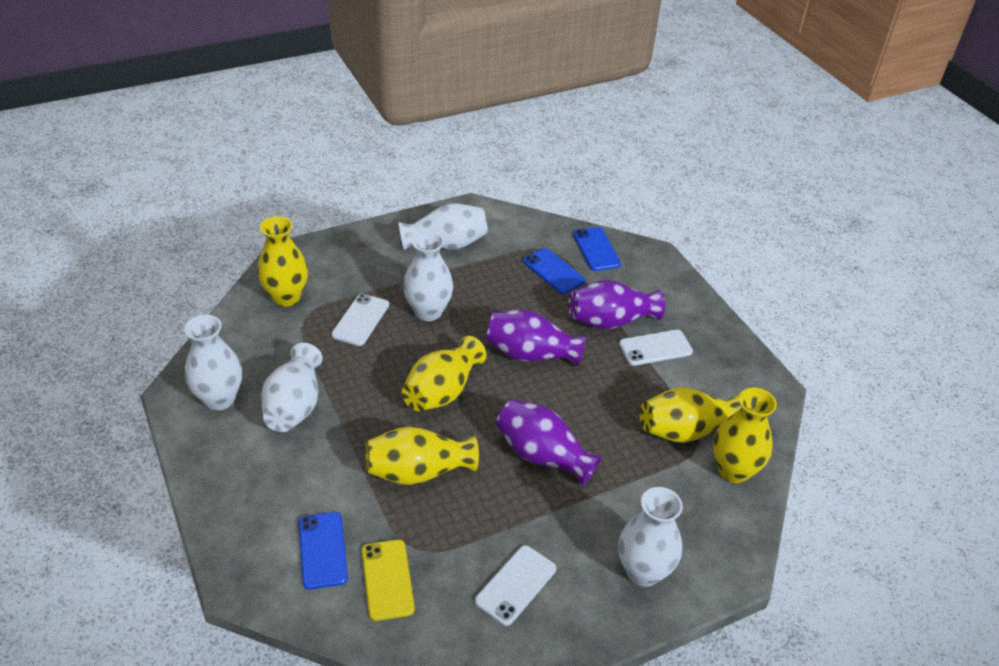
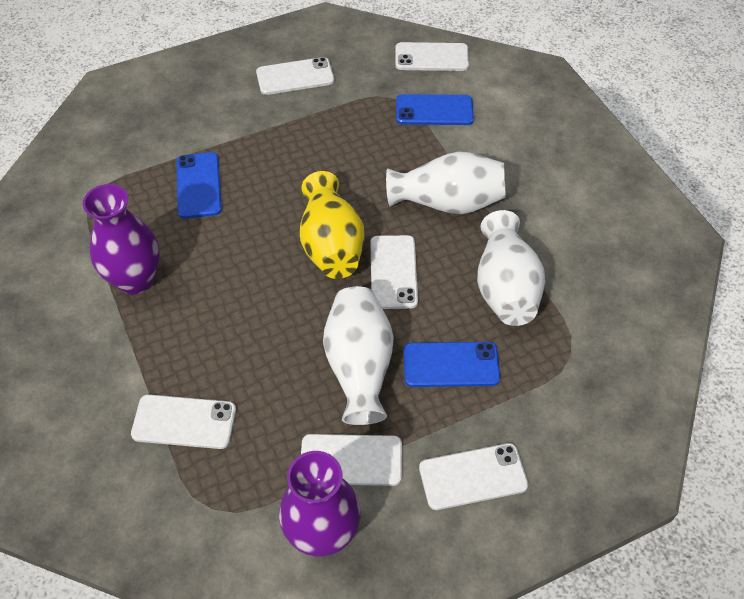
purple vase: [485,309,586,366] [495,399,602,486] [568,280,665,330] = 3 -> [83,184,160,294] [279,451,361,557] = 2
white phone: [331,294,389,346] [475,545,556,626] [619,330,693,366] = 3 -> [131,394,236,449] [256,57,334,95] [301,434,402,486] [370,235,418,309] [395,42,469,71] [419,443,528,510] = 6
white vase: [184,315,242,411] [261,343,323,432] [398,203,488,250] [403,231,453,321] [618,487,683,587] = 5 -> [323,286,394,425] [386,152,506,214] [477,210,545,326] = 3
yellow phone: [362,540,415,621] = 1 -> none = 0
yellow vase: [257,216,308,307] [365,426,479,485] [402,336,487,411] [640,387,741,443] [713,387,777,483] = 5 -> [300,171,365,279] = 1

